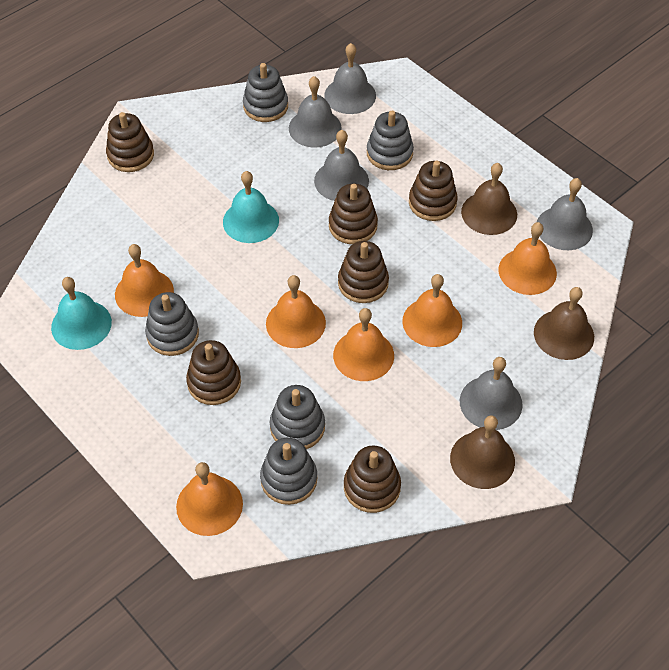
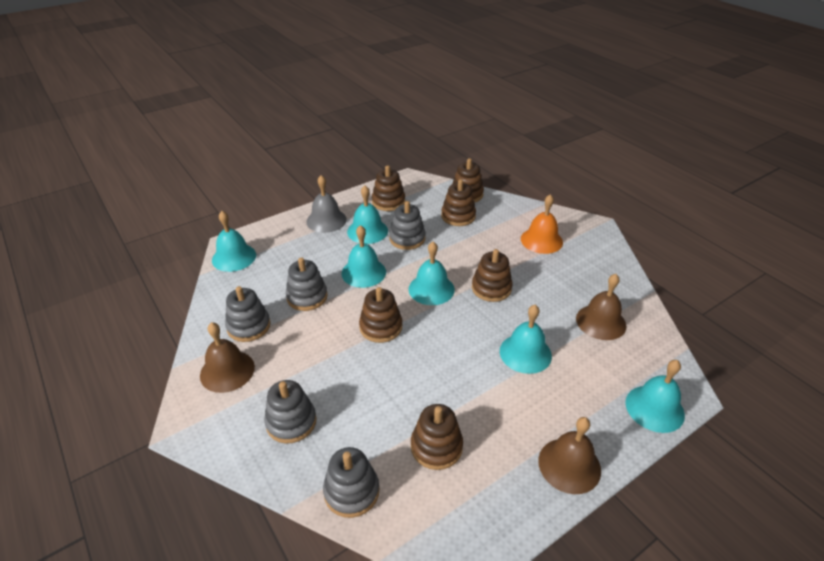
grey bell: [289,76,342,148] [314,130,369,201] [324,43,376,114] [460,357,523,430] [537,178,593,250] = 5 -> [306,175,347,233] = 1
orange bell: [115,244,174,317] [176,462,243,536] [266,275,326,348] [333,308,394,381] [402,274,462,347] [499,222,557,295] = 6 -> [521,194,563,254] = 1
turquoise bell: [51,277,112,350] [223,171,279,243] = 2 -> [212,211,256,272] [341,225,386,288] [347,186,388,244] [408,242,455,305] [500,305,552,374] [625,360,685,433] = 6

